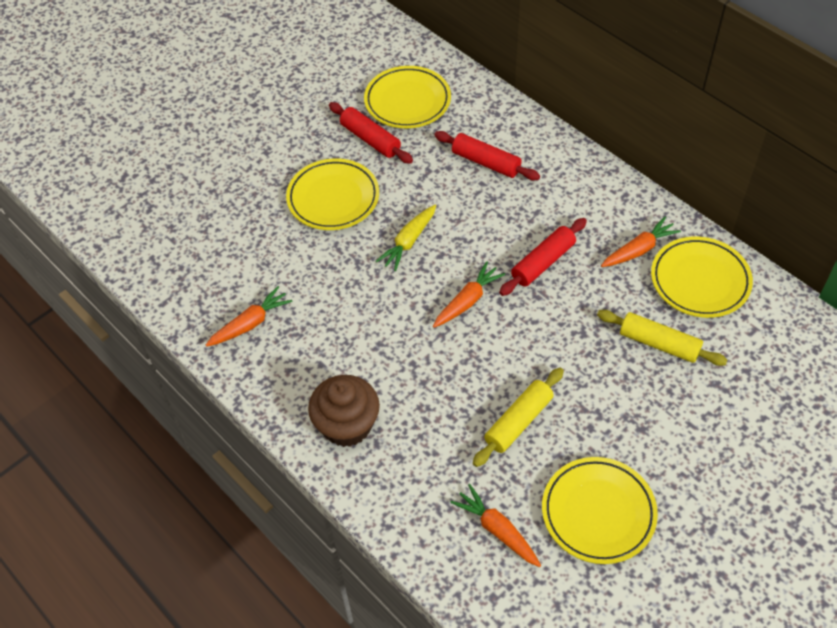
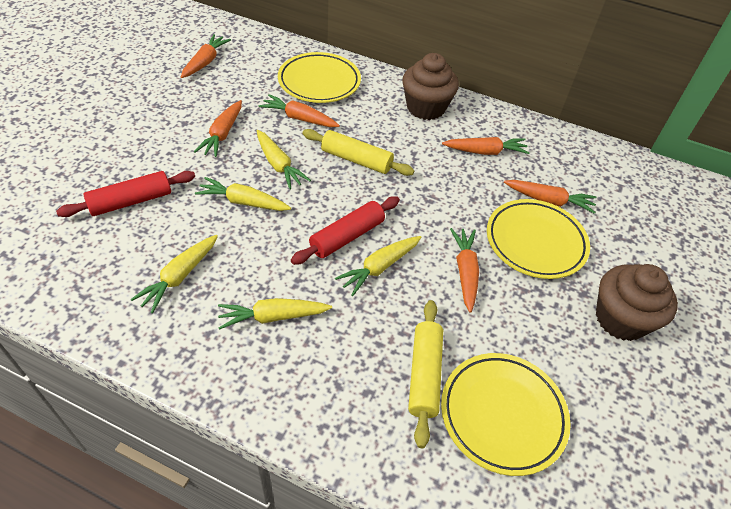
brown cupcake: [308,375,380,447] = 1 -> [402,53,459,120] [596,264,678,341] = 2
orange carrot: [206,286,293,347] [433,262,505,328] [451,484,541,567] [601,217,681,267] = 4 -> [181,34,231,78] [194,100,242,157] [259,94,340,127] [442,137,530,155] [450,228,479,313] [504,180,597,214] = 6
red rolling pin: [329,102,413,164] [434,131,540,180] [499,218,587,296] = 3 -> [56,171,195,217] [291,196,400,265] = 2
yellow carrot: [376,205,436,271] = 1 -> [131,235,218,313] [195,177,291,211] [218,298,332,330] [257,130,311,189] [335,236,421,296] = 5
yellow plate: [286,158,379,230] [364,66,451,128] [542,457,658,564] [651,236,753,318] = 4 -> [278,52,361,103] [441,353,571,476] [487,199,590,279] = 3

